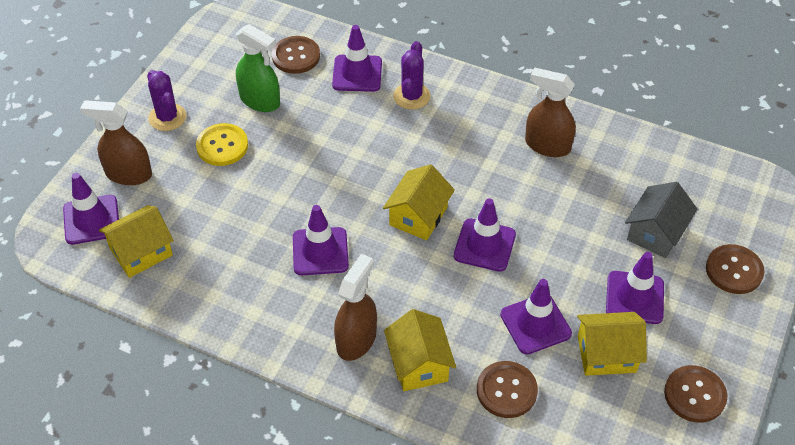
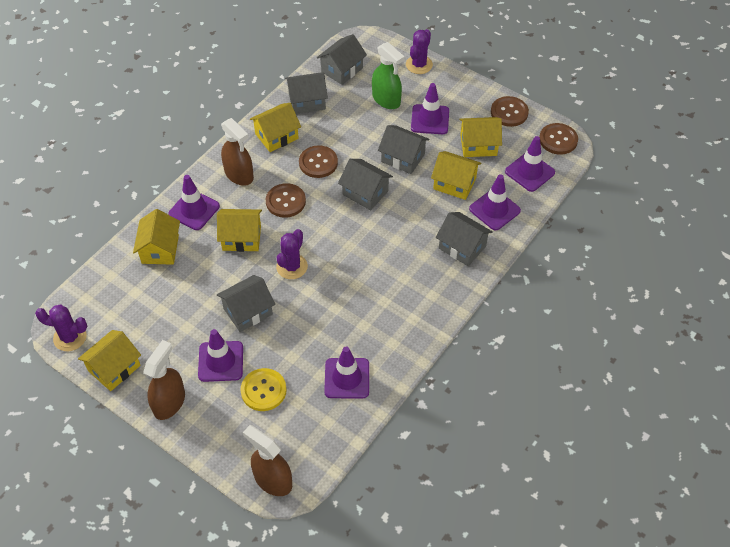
grey house: [625,182,697,258] = 1 -> [217,275,275,332] [285,72,328,114] [317,34,367,85] [338,159,393,210] [378,125,430,174] [436,212,493,266] = 6
purple cactus: [147,70,186,131] [393,41,431,110] = 2 -> [35,305,87,351] [276,229,308,279] [406,29,433,74] = 3
yellow house: [99,205,174,278] [383,164,455,240] [384,309,456,391] [577,312,647,376] = 4 -> [78,330,141,391] [133,209,180,265] [217,209,262,252] [250,103,301,152] [431,151,482,200] [459,117,502,157] = 6

